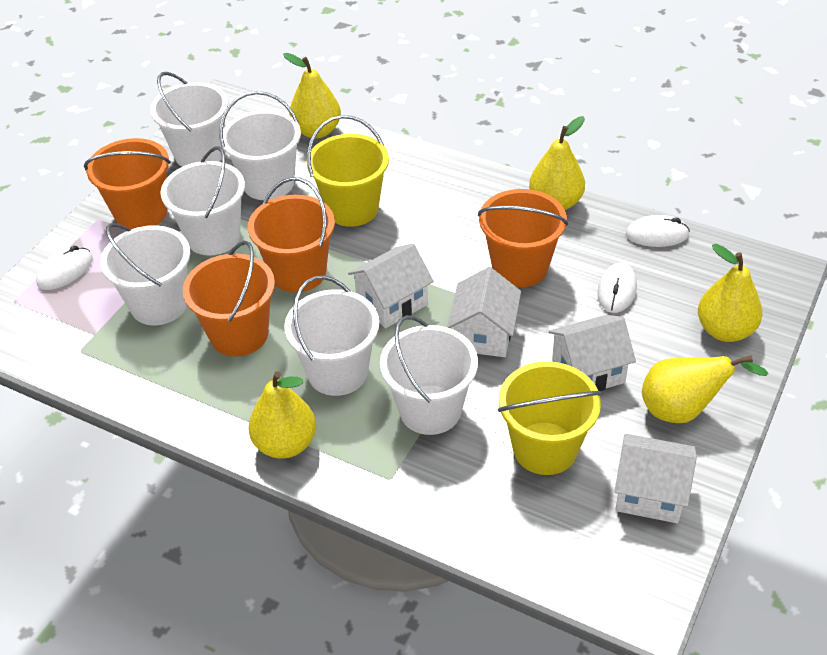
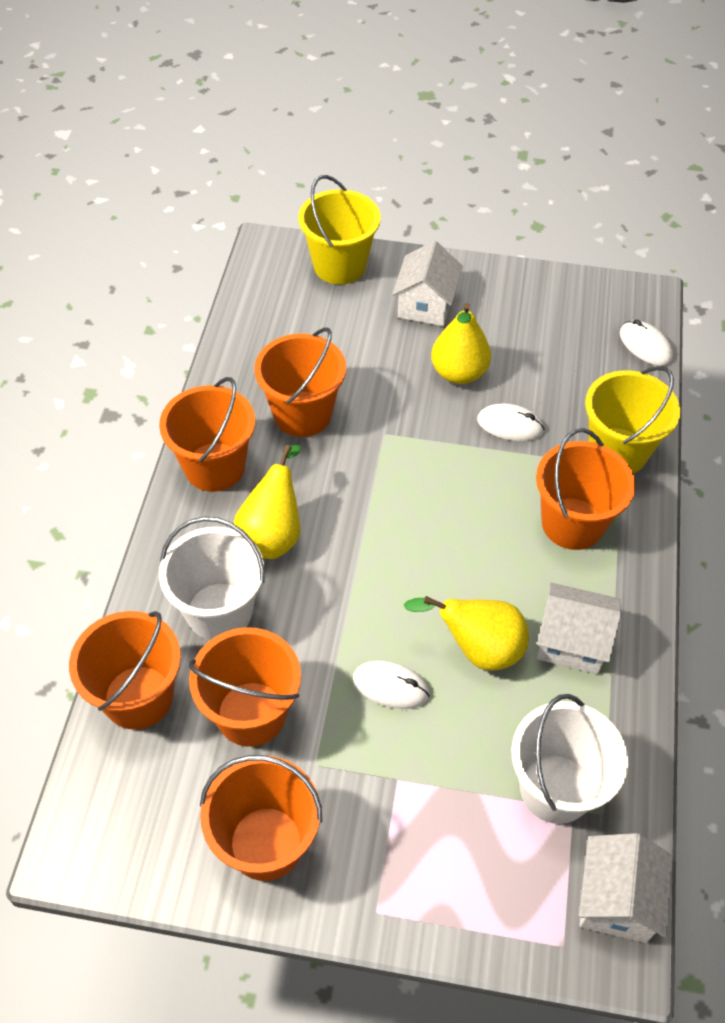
orange bucket: [84,138,171,229] [183,241,275,356] [248,177,335,293] [478,189,568,287] = 4 -> [69,611,181,730] [159,377,255,492] [189,627,301,747] [200,755,322,881] [254,327,346,437] [536,428,636,550] = 6
white bucket: [100,223,190,325] [150,72,228,167] [160,146,245,256] [220,91,301,200] [284,275,379,396] [380,315,478,435] = 6 -> [159,517,264,640] [512,694,628,824] = 2
white house: [348,244,434,328] [447,267,521,357] [548,315,636,391] [614,434,697,523] = 4 -> [393,241,463,326] [537,582,622,674] [579,833,673,943] = 3
yellow pear: [248,371,316,459] [283,53,341,139] [529,116,585,210] [642,355,769,423] [698,244,762,342] = 5 -> [234,445,301,559] [404,596,529,671] [431,303,491,384] = 3

